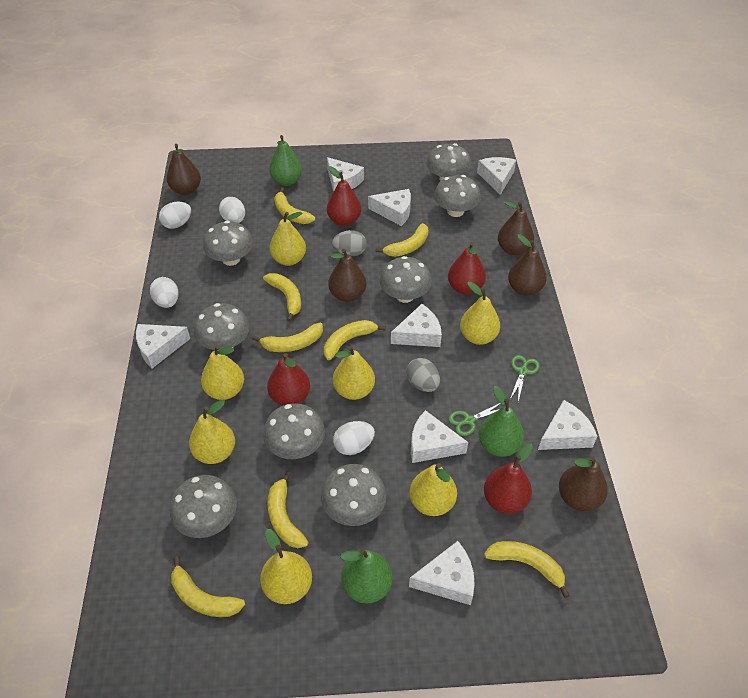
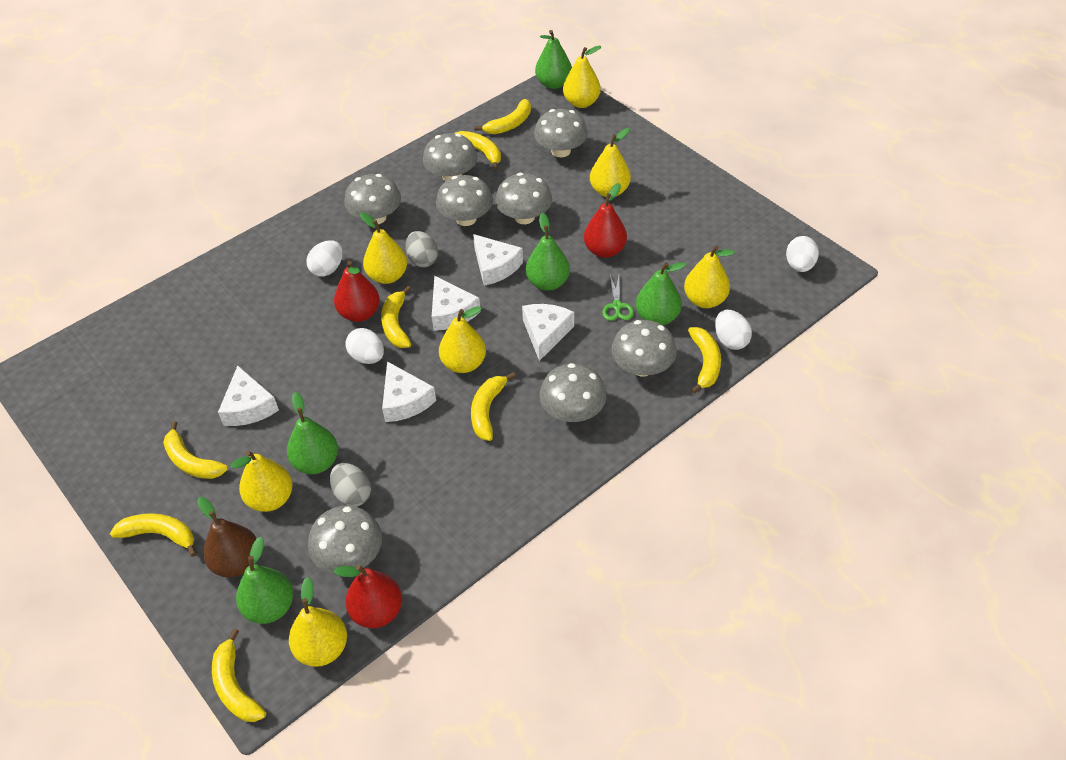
brown pear: [167,144,201,195] [328,249,366,302] [498,201,534,255] [508,234,547,296] [559,456,608,511] = 5 -> [197,497,257,577] = 1
green pear: [269,135,302,186] [340,548,393,603] [479,386,524,457] = 3 -> [236,537,293,624] [287,392,338,474] [526,213,570,291] [535,30,572,89] [636,262,686,325] = 5
green scissors: [448,403,501,436] [510,355,540,402] = 2 -> [602,275,634,321] = 1
red pear: [267,353,310,405] [327,166,361,226] [448,242,486,295] [484,443,533,514] = 4 -> [333,565,402,628] [334,261,380,322] [584,183,627,258] = 3
white cheese: [136,324,190,368] [327,157,364,192] [368,189,411,226] [391,304,442,347] [409,541,475,605] [411,410,468,463] [477,157,516,195] [538,400,597,450] = 8 -> [218,366,279,426] [382,361,436,422] [432,276,481,331] [473,234,523,286] [522,304,574,361] = 5

